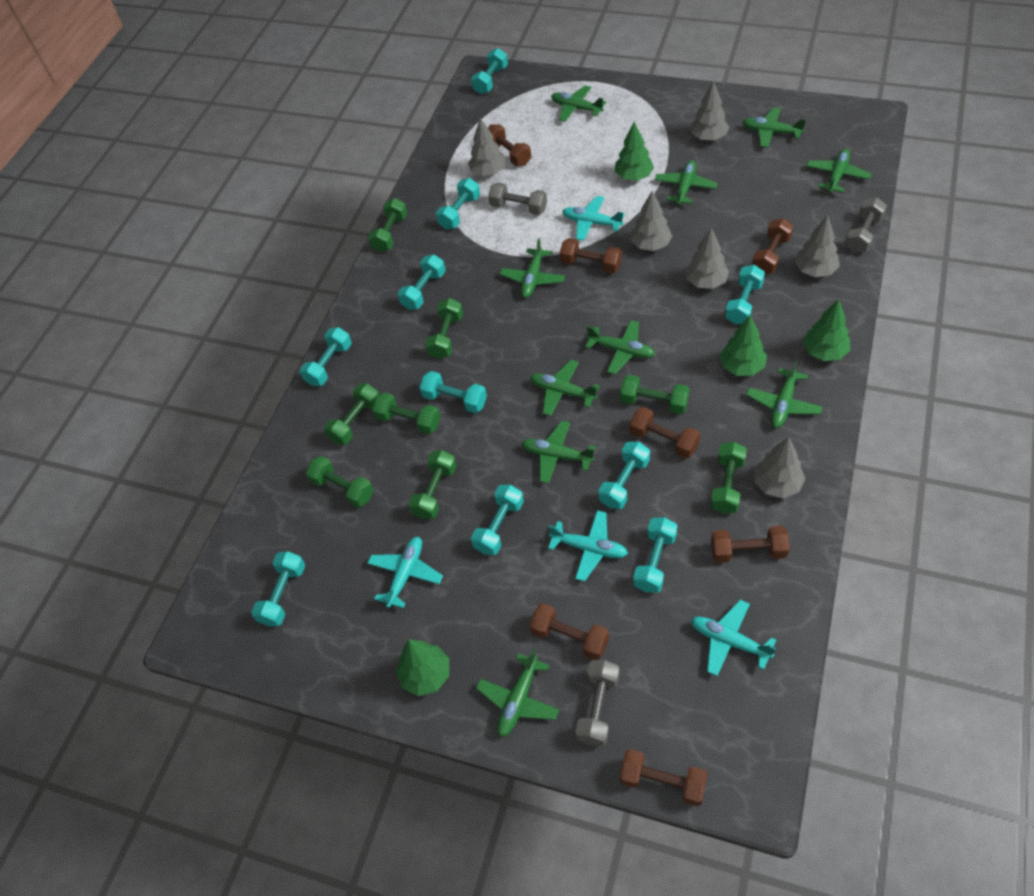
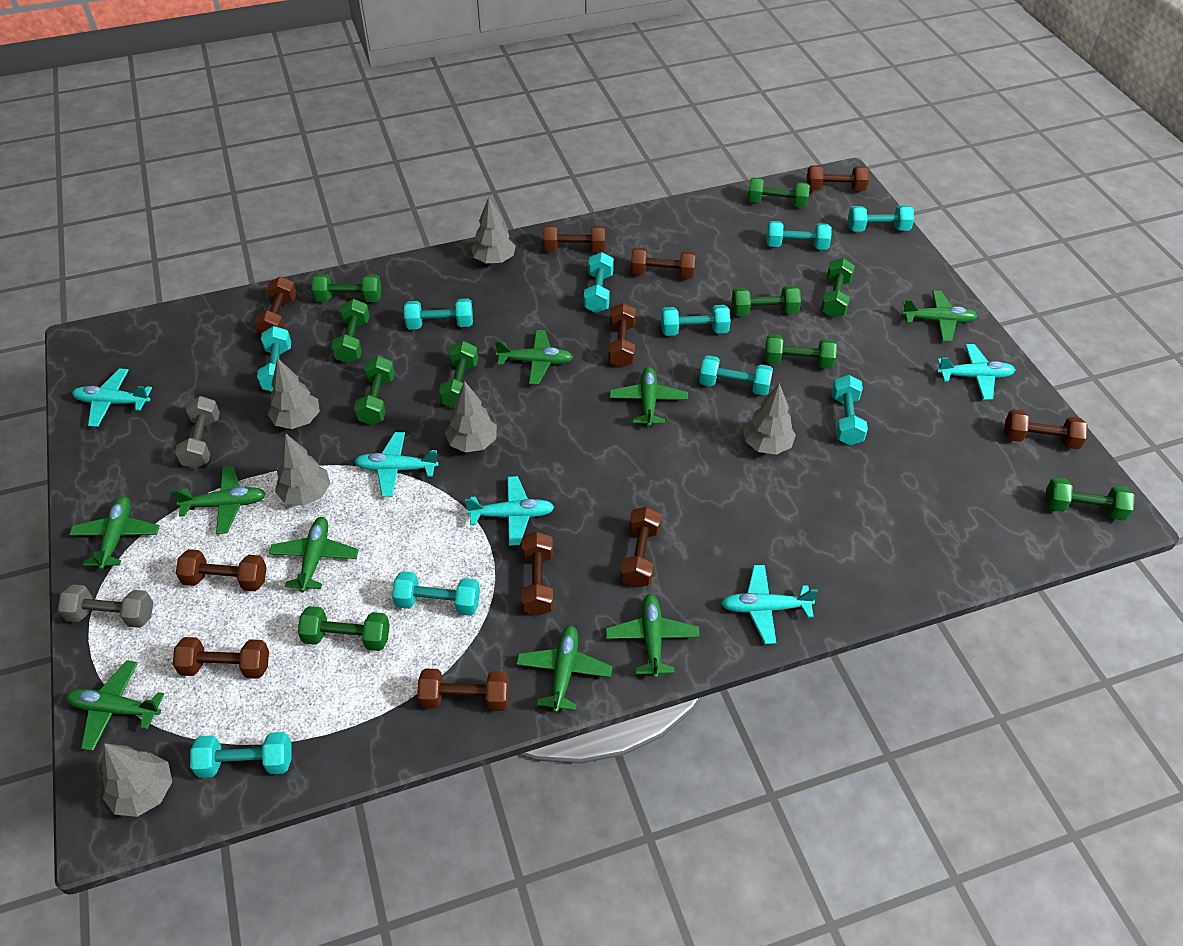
brown dumbbell: [488,124,531,166] [530,603,609,660] [560,238,622,274] [620,749,708,806] [630,407,700,458] [711,526,790,563] [752,218,793,274] = 7 -> [173,637,269,679] [176,549,267,591] [254,276,297,335] [417,668,509,711] [521,532,553,616] [543,225,605,252] [608,303,636,368] [620,506,661,588] [630,248,696,279] [807,166,869,191] [1004,409,1088,449] = 11
green dumbbell: [306,456,374,508] [324,384,379,445] [368,198,408,252] [372,392,440,435] [409,450,457,519] [425,298,463,359] [620,375,690,414] [710,442,747,514] = 8 -> [298,606,390,651] [312,274,381,302] [331,299,370,363] [354,356,395,425] [439,341,478,409] [731,286,801,316] [748,177,810,208] [764,334,837,369] [821,258,855,318] [1045,477,1135,521] = 10
green plane: [476,649,559,737] [500,238,565,298] [522,421,595,483] [530,360,600,416] [551,85,606,122] [585,320,655,374] [655,160,718,205] [742,107,806,148] [747,360,822,428] [806,149,871,193] = 10 -> [66,660,164,751] [69,496,160,570] [171,466,266,534] [269,517,359,592] [495,330,573,385] [516,625,612,713] [606,594,700,679] [610,367,688,427] [902,291,978,342] = 9
green tree: [396,640,449,696] [615,122,654,181] [720,315,767,376] [803,299,850,361] = 4 -> none = 0
grey dumbbell: [488,182,547,215] [575,660,619,746] [845,198,887,253] = 3 -> [58,584,154,628] [175,396,220,469] = 2
turquoise plane: [367,537,443,608] [548,510,628,581] [562,196,625,241] [691,600,776,676] = 4 -> [72,368,152,427] [354,432,439,497] [465,476,554,546] [721,565,818,644] [937,344,1015,400] = 5

